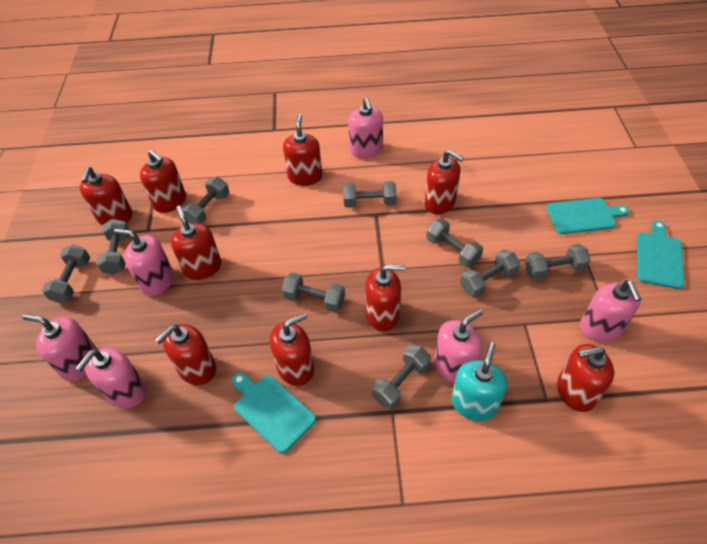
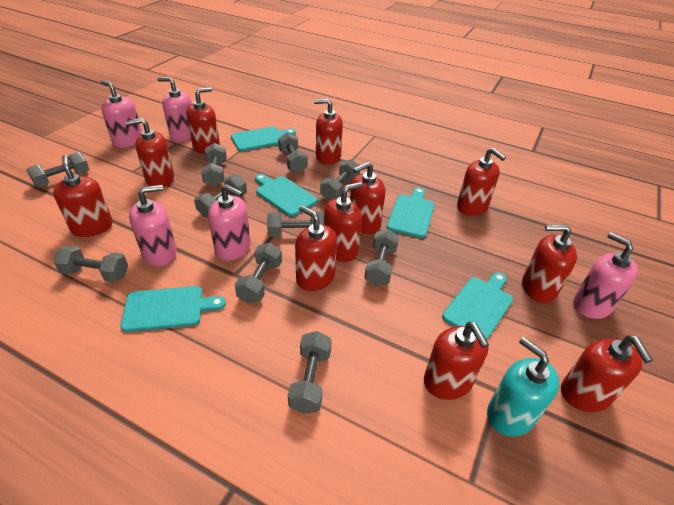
grey dumbbell: [42,244,90,303] [96,219,129,275] [182,177,229,224] [281,272,345,313] [343,181,397,208] [372,344,431,409] [426,219,483,268] [460,249,520,297] [525,244,591,280] = 9 -> [27,152,89,187] [53,245,128,282] [194,174,247,217] [201,143,227,187] [234,243,282,303] [267,211,324,237] [278,132,308,173] [288,331,332,414] [320,159,360,200] [364,229,399,286] = 10
pink soap dispenser: [23,314,97,381] [75,348,147,408] [114,229,173,296] [348,97,383,159] [434,309,483,383] [580,280,641,342] = 6 -> [101,80,142,148] [129,185,177,266] [158,77,191,142] [208,184,251,261] [574,232,638,319] = 5
red soap dispenser: [80,167,133,225] [140,150,186,213] [155,324,216,385] [171,206,221,280] [270,313,314,386] [283,114,322,186] [365,264,406,331] [425,150,464,215] [557,344,614,412] = 9 -> [53,155,113,237] [126,118,174,188] [186,87,220,154] [295,206,337,291] [314,99,343,165] [324,182,362,262] [350,162,386,234] [424,322,489,400] [457,148,506,216] [522,225,577,303] [561,335,653,412] = 11
turquoise cutting board: [232,373,316,453] [546,198,629,234] [637,220,684,289] = 3 -> [120,286,226,332] [231,126,296,151] [255,174,318,217] [387,187,435,238] [442,272,513,340] = 5

